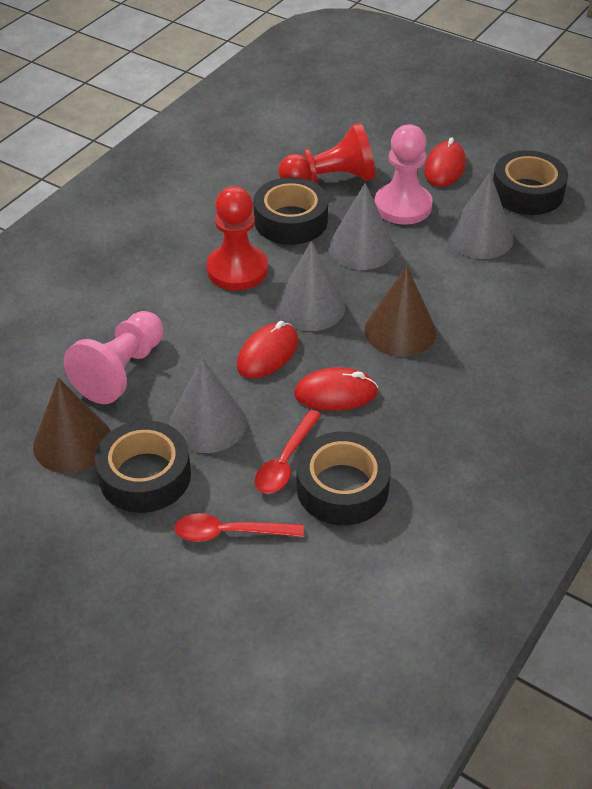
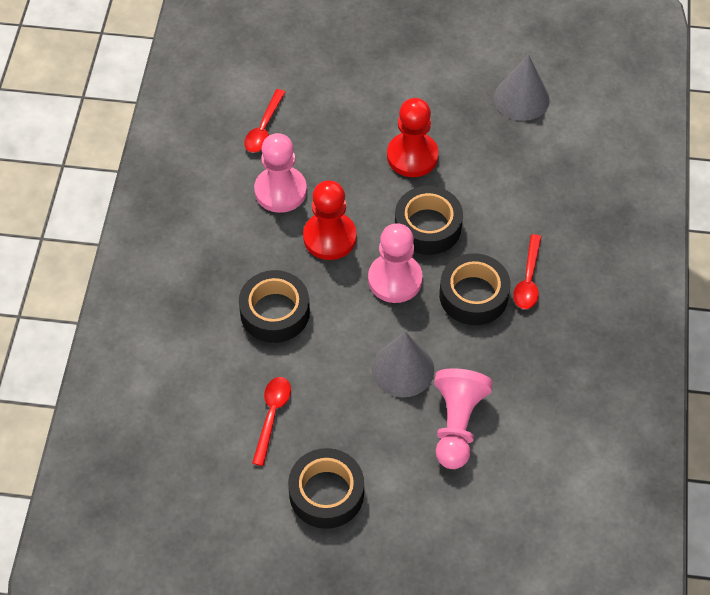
brown cone: [33,378,111,474] [365,265,436,357] = 2 -> none = 0
grey cone: [169,358,247,453] [276,241,346,331] [328,183,395,270] [447,173,513,259] = 4 -> [372,332,434,397] [494,54,549,121] = 2
pink pawn: [64,311,164,404] [375,124,433,225] = 2 -> [254,133,307,213] [368,223,423,303] [434,368,493,469] = 3
red mouse: [237,321,298,378] [294,367,378,411] [424,137,466,187] = 3 -> none = 0
red spoon: [174,513,304,542] [255,409,322,494] = 2 -> [244,89,285,153] [252,377,291,466] [513,234,541,309] = 3

